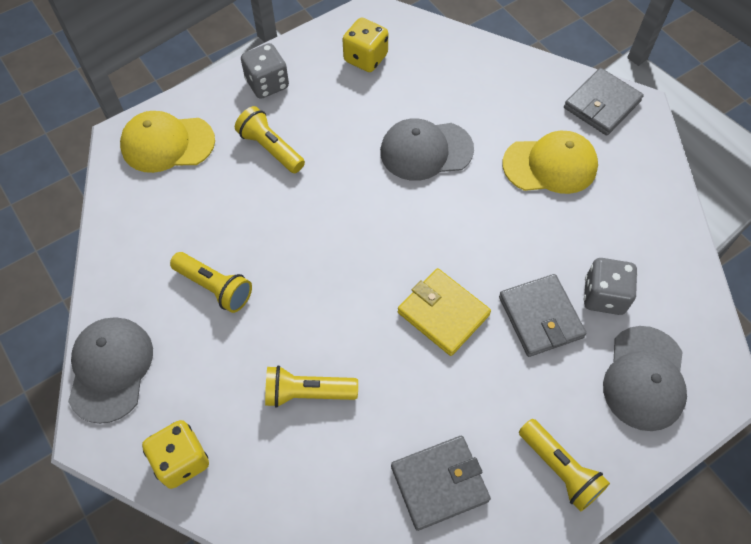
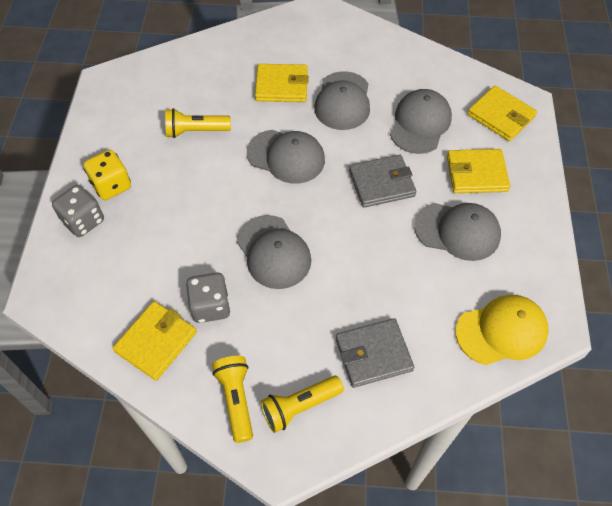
grey cap: [68,318,153,424] [380,118,474,181] [603,326,687,431] = 3 -> [236,215,311,289] [247,130,325,184] [314,71,370,130] [390,89,452,154] [414,203,501,261] = 5
grey wallet: [391,436,491,531] [499,274,587,357] [564,68,644,136] = 3 -> [336,318,414,388] [349,155,417,208] = 2
yellow cap: [120,111,215,173] [502,131,598,194] = 2 -> [456,295,549,365] = 1
yellow dice: [142,420,209,489] [342,18,388,72] = 2 -> [83,150,131,200] = 1
yellow flashlight: [170,252,252,313] [235,106,305,173] [265,365,358,408] [519,419,610,512] = 4 -> [165,108,231,138] [212,356,253,443] [260,376,344,433] = 3
yellow wallet: [398,268,491,356] = 1 -> [113,301,197,381] [255,64,309,102] [447,149,510,193] [467,85,537,141] = 4

